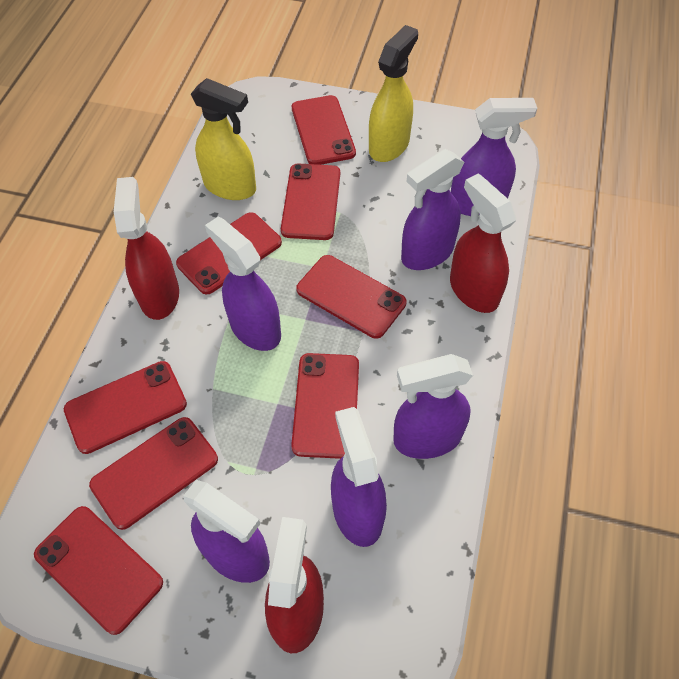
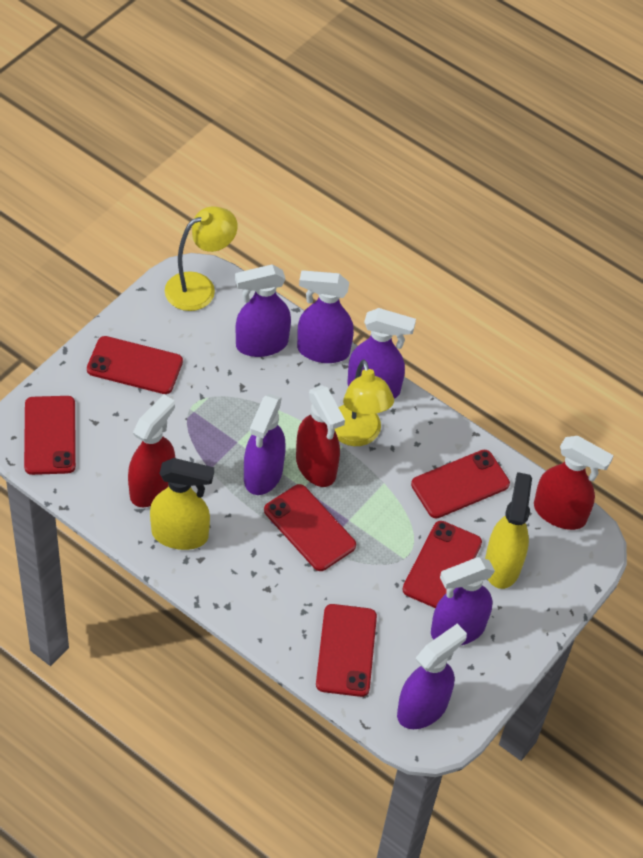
red phone: [34,506,163,635] [64,361,187,454] [89,417,218,530] [176,212,282,294] [281,163,340,240] [291,353,359,459] [292,95,356,165] [296,255,406,339] = 8 -> [24,396,76,475] [87,336,183,394] [264,484,356,571] [316,604,377,697] [402,521,482,608] [411,450,510,518] = 6
yellow lamp: none = 0 -> [165,206,238,311] [335,359,394,446] = 2

